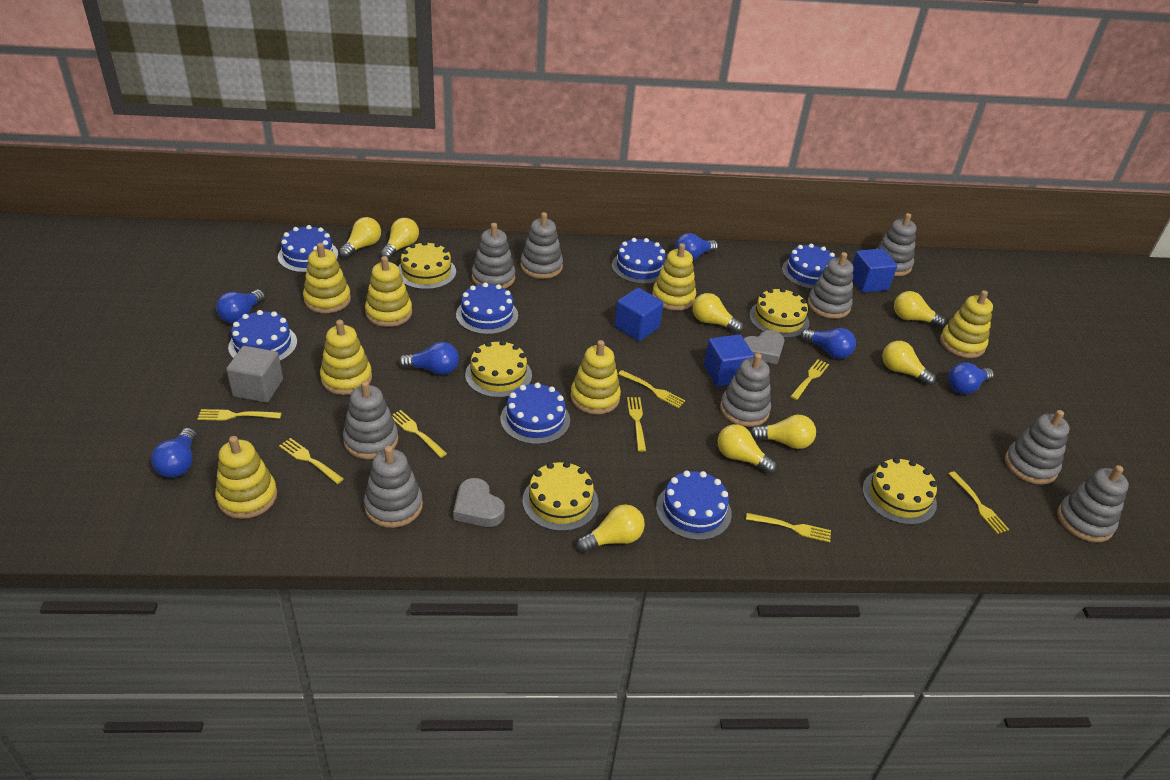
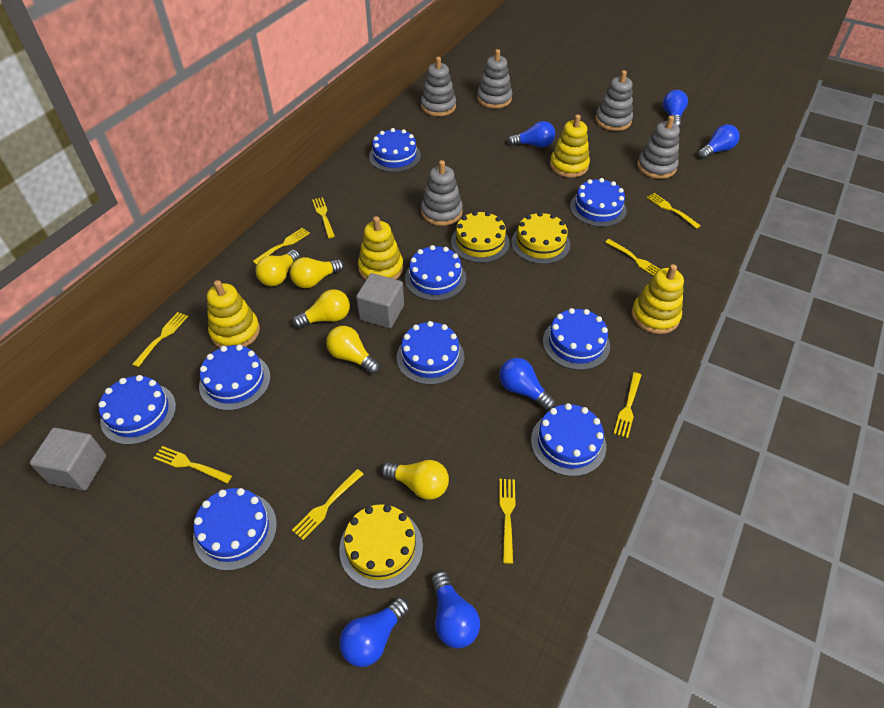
blue cake: [228,310,297,361] [278,225,338,273] [456,282,518,335] [501,383,570,444] [612,238,666,284] [656,471,732,540] [782,244,836,289] = 7 -> [98,375,176,445] [193,488,277,571] [199,345,271,411] [369,128,421,172] [397,321,464,385] [405,245,466,301] [531,403,606,476] [543,308,610,370] [570,178,627,227] = 9
blue cube: [614,288,664,341] [704,334,754,386] [852,249,897,293] = 3 -> none = 0
grey cube: [226,346,283,403] = 1 -> [30,427,106,491] [356,273,404,328] = 2
grey heart: [453,478,505,527] [744,330,784,364] = 2 -> none = 0
grey stacking toy: [343,381,398,459] [364,446,423,528] [472,223,515,288] [520,212,563,279] [720,353,771,427] [807,252,853,319] [876,213,916,276] [1005,410,1069,484] [1057,465,1129,542] = 9 -> [421,57,456,116] [421,160,463,226] [477,49,512,108] [595,70,633,131] [637,116,680,179] = 5
yellow cake: [398,241,456,290] [465,340,532,398] [522,461,598,531] [749,288,809,338] [863,457,937,525] = 5 -> [339,504,423,589] [451,211,510,263] [511,212,570,264] = 3
yellow fork: [198,409,282,421] [279,438,344,484] [392,410,447,458] [618,370,685,408] [627,397,646,452] [746,513,831,542] [790,359,829,400] [948,471,1009,534] = 8 -> [132,312,188,367] [154,446,232,483] [253,228,310,265] [292,469,363,540] [312,197,335,238] [499,479,515,564] [605,239,660,276] [614,372,641,438] [647,193,701,229] = 9
yellow light bulb: [339,217,381,258] [380,218,419,259] [577,504,645,552] [692,293,743,333] [717,424,777,474] [750,415,816,449] [882,341,936,385] [894,291,946,328] = 8 -> [255,249,300,286] [290,257,344,288] [292,289,350,328] [326,326,380,374] [381,460,449,500] = 5
yellow stacking toy: [215,436,277,519] [303,243,351,313] [320,320,372,395] [365,256,412,327] [570,340,621,414] [652,243,696,311] [940,290,993,358] = 7 -> [207,280,260,348] [358,216,403,280] [550,114,590,178] [631,264,684,334] = 4

